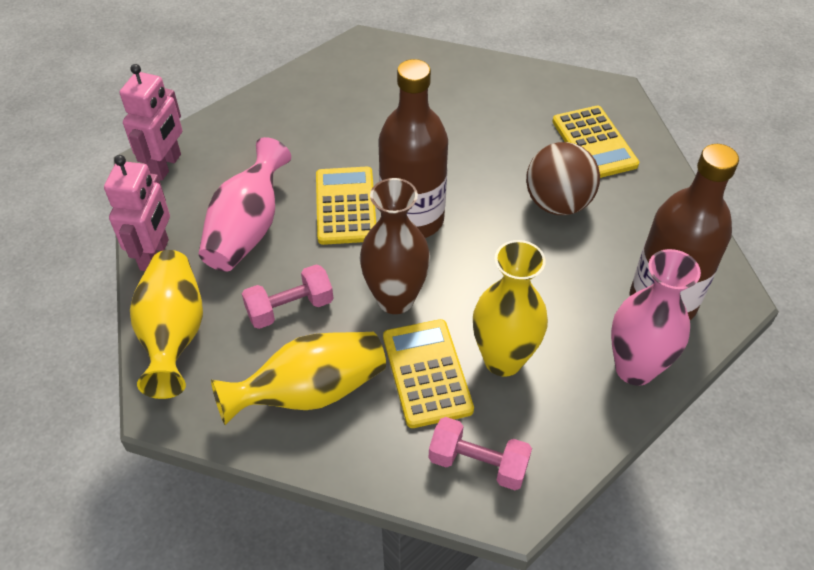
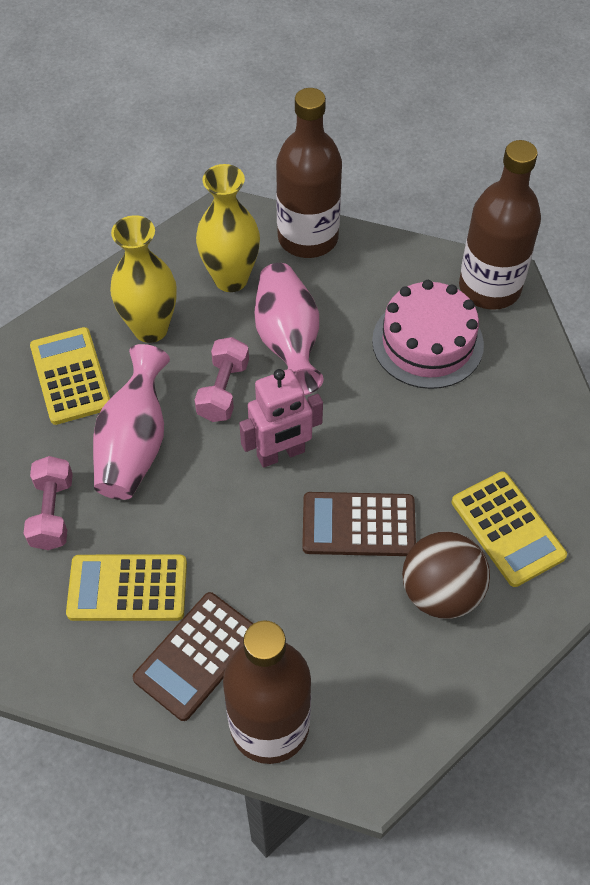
brown bottle: [378,59,448,238] [629,144,739,320] = 2 -> [223,620,311,764] [276,88,342,258] [459,140,541,310] = 3
brown calculator: none = 0 -> [133,592,253,721] [302,492,416,556] = 2
brown vase: [360,178,430,314] = 1 -> none = 0
pink cake: none = 0 -> [372,280,484,389] = 1
pink robot: [104,155,170,271] [120,64,182,181] = 2 -> [239,369,323,468] = 1
yellow vase: [130,250,203,399] [211,332,386,425] [473,240,548,377] = 3 -> [110,215,177,343] [196,164,260,292] = 2

